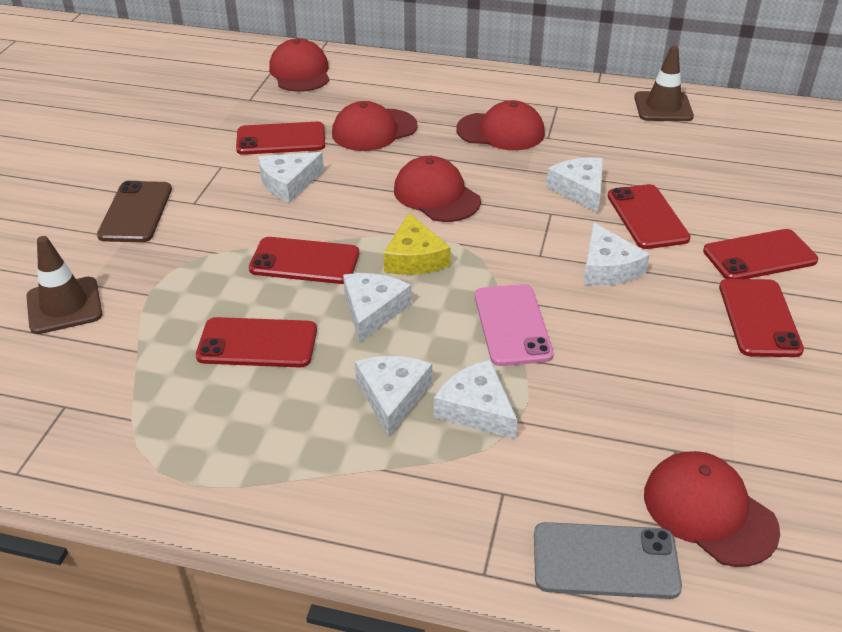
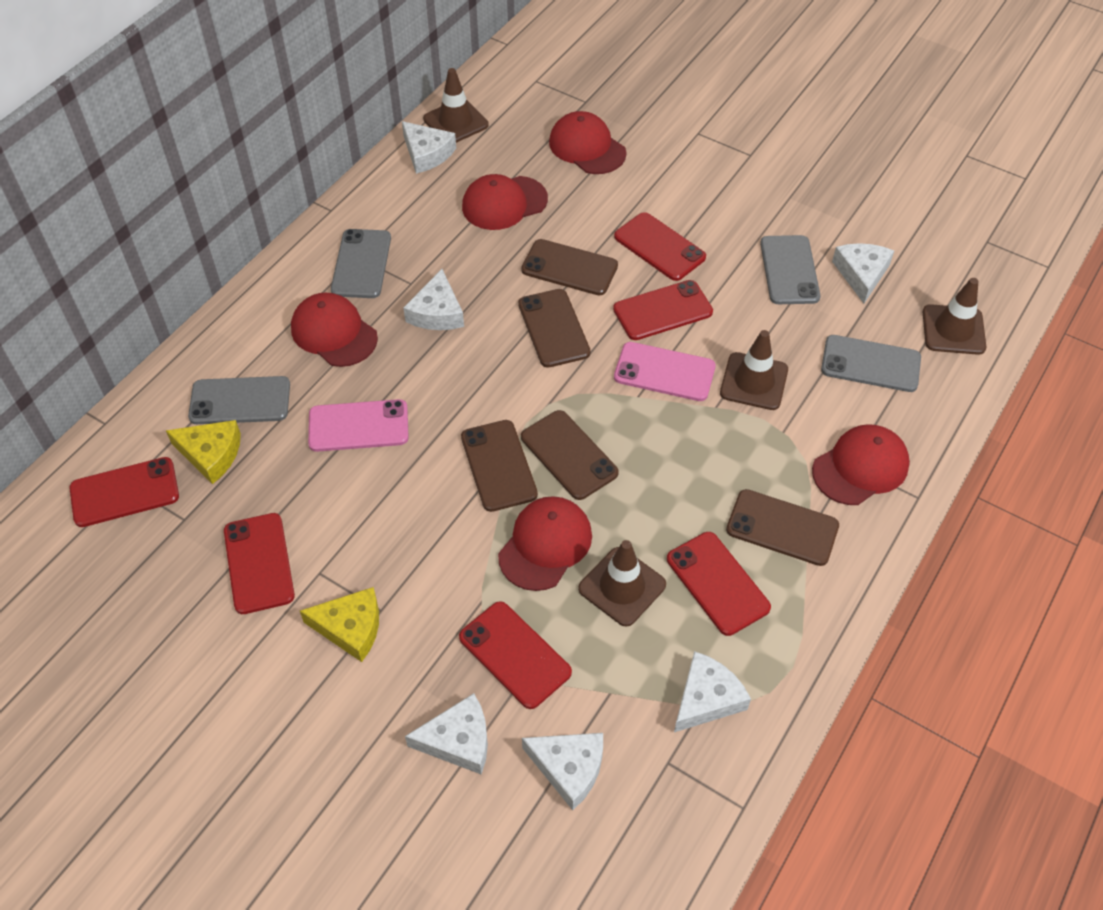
brown phone: [97,181,172,242] = 1 -> [461,420,538,512] [518,289,591,368] [521,239,618,295] [521,410,619,500] [726,489,839,566] = 5
brown traffic cone: [26,236,102,334] [634,46,694,121] = 2 -> [423,68,489,143] [578,540,666,627] [720,330,788,410] [923,278,986,355] = 4
grey phone: [534,522,682,599] = 1 -> [188,376,290,424] [331,229,391,298] [760,235,821,304] [821,335,921,392] = 4
pink phone: [475,284,554,366] = 1 -> [308,399,409,452] [614,342,716,401] = 2
yellow cheese: [383,213,451,275] = 1 -> [166,420,241,484] [300,587,379,662] = 2

